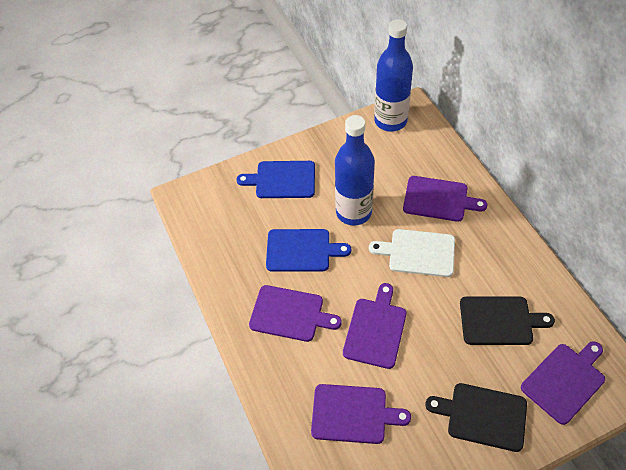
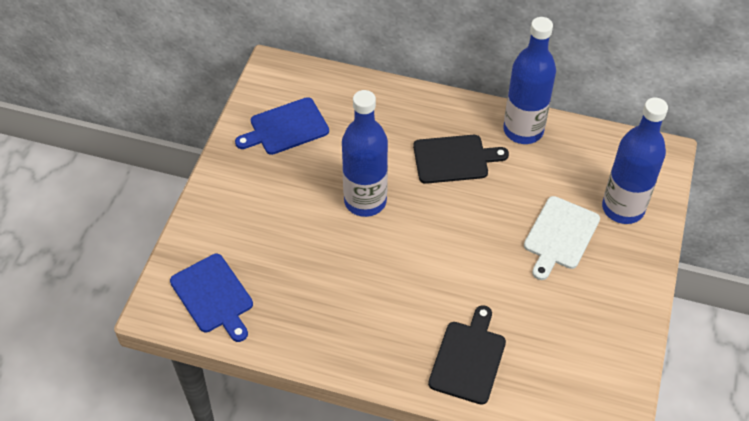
blue bottle: [335,115,375,226] [374,19,413,132] = 2 -> [342,90,388,217] [503,17,556,144] [602,97,668,224] = 3
purple cutting board: [249,285,342,342] [311,384,411,444] [343,283,406,369] [403,176,487,222] [521,341,605,425] = 5 -> none = 0

